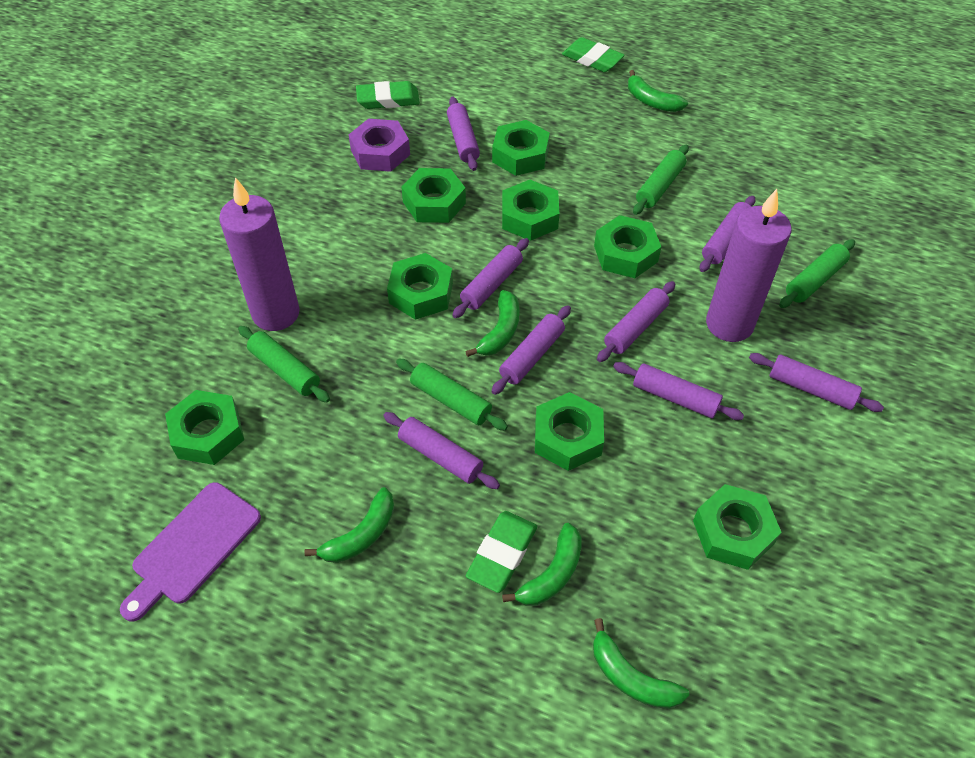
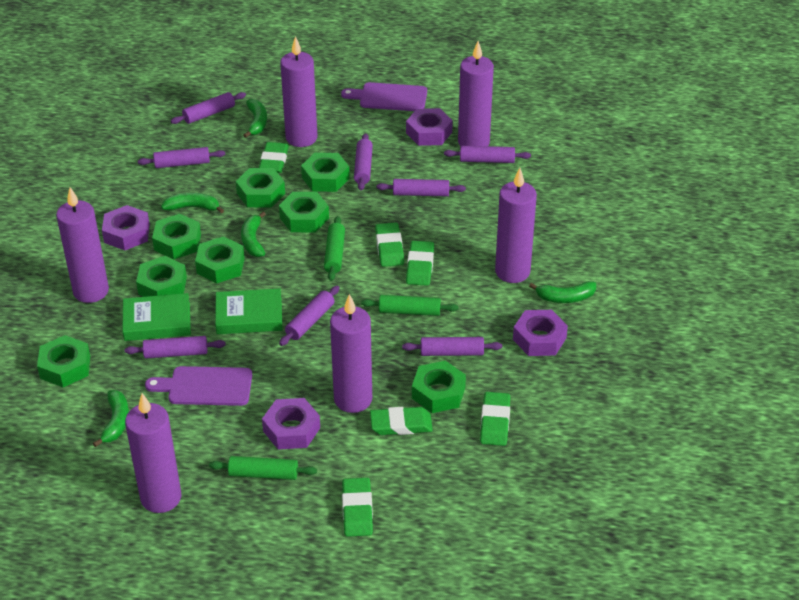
green book: none = 0 -> [122,293,191,341] [215,288,283,334] = 2
green eraser: [356,81,420,109] [466,511,537,593] [562,37,625,72] = 3 -> [259,142,289,173] [342,478,373,537] [370,407,433,435] [375,223,404,267] [406,241,434,286] [480,392,511,446] = 6
green rolling pin: [238,326,330,402] [396,359,508,430] [633,145,689,215] [779,239,855,308] = 4 -> [209,456,317,480] [324,216,345,281] [361,295,458,316] = 3
purple candle: [219,177,300,331] [706,189,792,342] = 2 -> [56,187,109,303] [125,393,181,513] [280,36,318,147] [330,294,372,413] [458,41,494,146] [495,168,537,283] = 6
purple cutting board: [120,482,261,622] = 1 -> [145,366,252,406] [341,82,427,111] = 2
purple nut: [349,119,410,172] = 1 -> [102,205,150,250] [262,398,320,450] [406,108,453,146] [513,310,568,356] = 4

